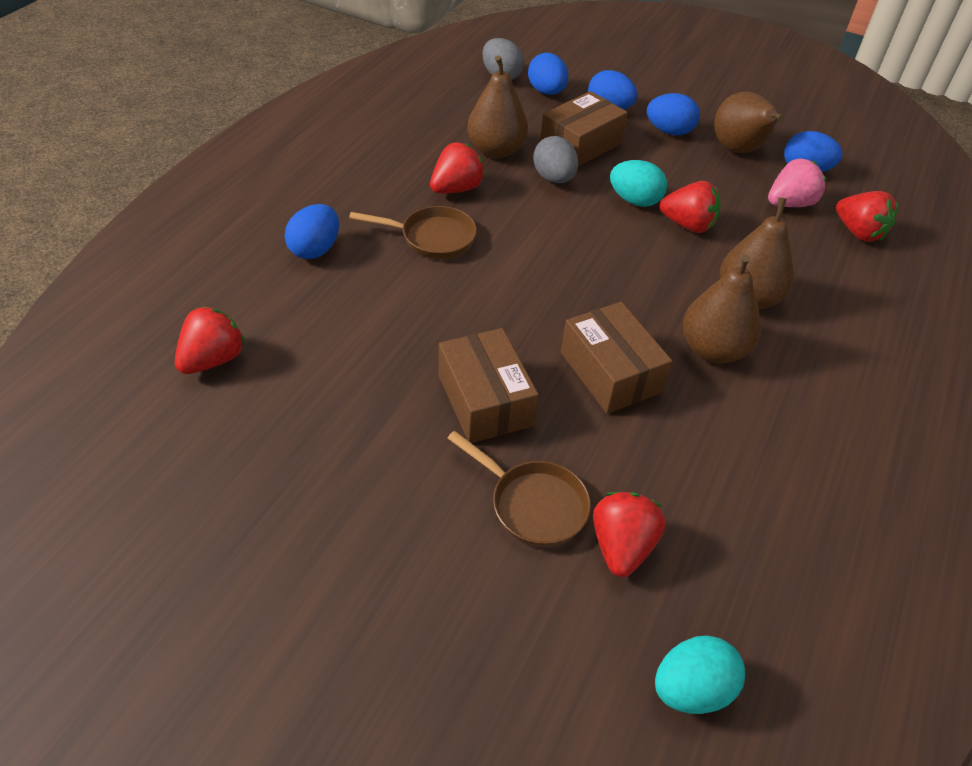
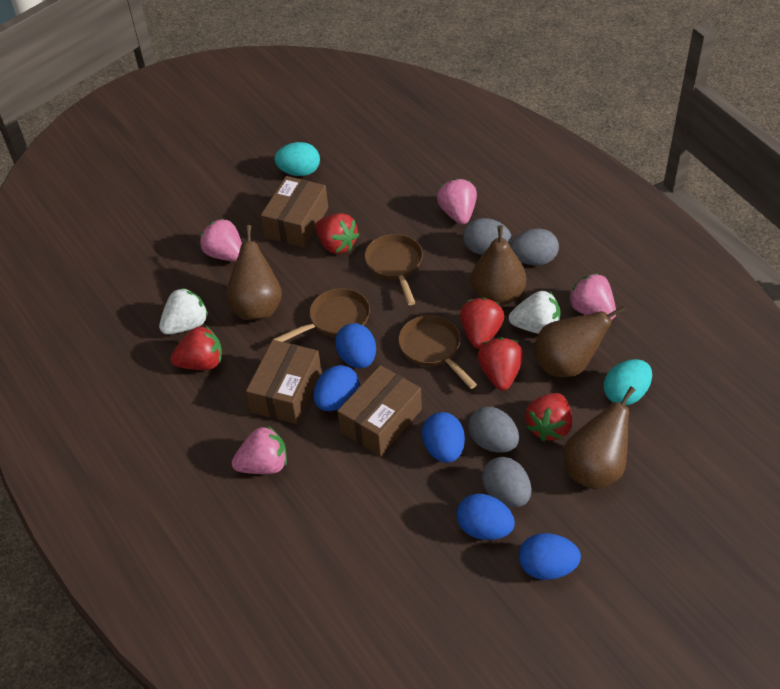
brown pan: [349,206,477,259] [447,431,591,547] = 2 -> [273,288,370,342] [364,234,423,305] [398,315,477,389] = 3
grey egg: [482,38,524,80] [533,136,578,183] = 2 -> [463,218,512,255] [468,407,519,453] [482,457,531,507] [510,228,559,266] = 4
pink strawberry: [768,158,826,207] = 1 -> [200,218,242,262] [232,426,287,474] [437,178,477,225] [568,273,616,320] = 4
white strawberry: none = 0 -> [159,288,208,335] [509,291,561,334] = 2

